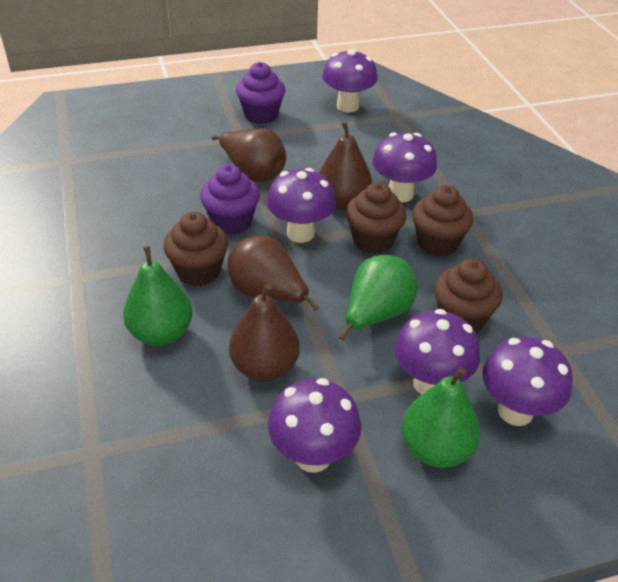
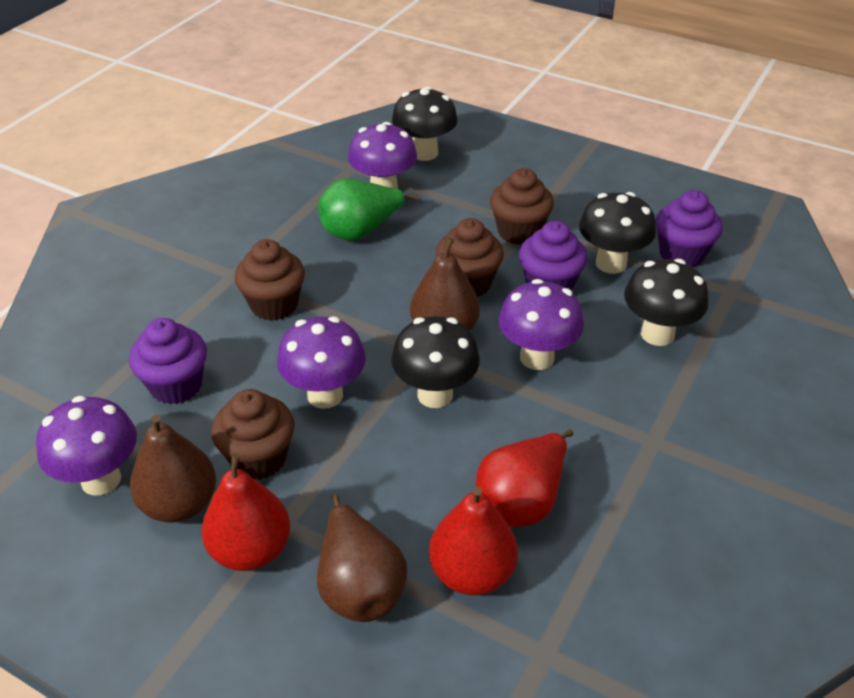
black mushroom: none = 0 -> [391,316,480,408] [392,86,458,161] [579,192,656,274] [624,259,708,346] = 4
brown pear: [212,128,286,182] [228,235,319,311] [229,284,300,381] [319,121,372,210] = 4 -> [130,415,216,523] [317,494,407,622] [410,238,480,331] = 3
green pear: [123,246,193,346] [339,255,417,341] [401,367,480,468] = 3 -> [318,178,419,241] = 1
purple cupcake: [200,164,260,235] [236,62,286,124] = 2 -> [129,318,207,405] [519,221,587,290] [656,190,723,267] = 3
purple mushroom: [267,168,336,243] [268,378,361,473] [322,49,378,112] [372,132,437,202] [394,309,480,395] [482,337,573,426] = 6 -> [36,396,137,496] [277,316,366,409] [348,122,417,189] [498,279,584,370] = 4
red pear: none = 0 -> [201,454,290,571] [429,487,518,595] [476,429,574,527] = 3

